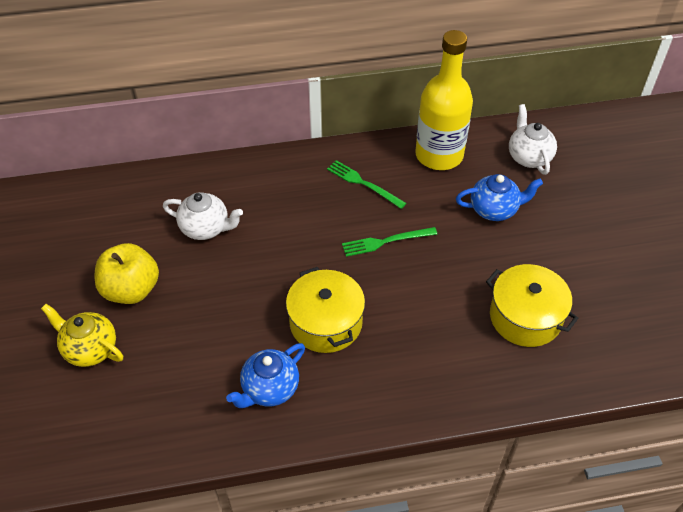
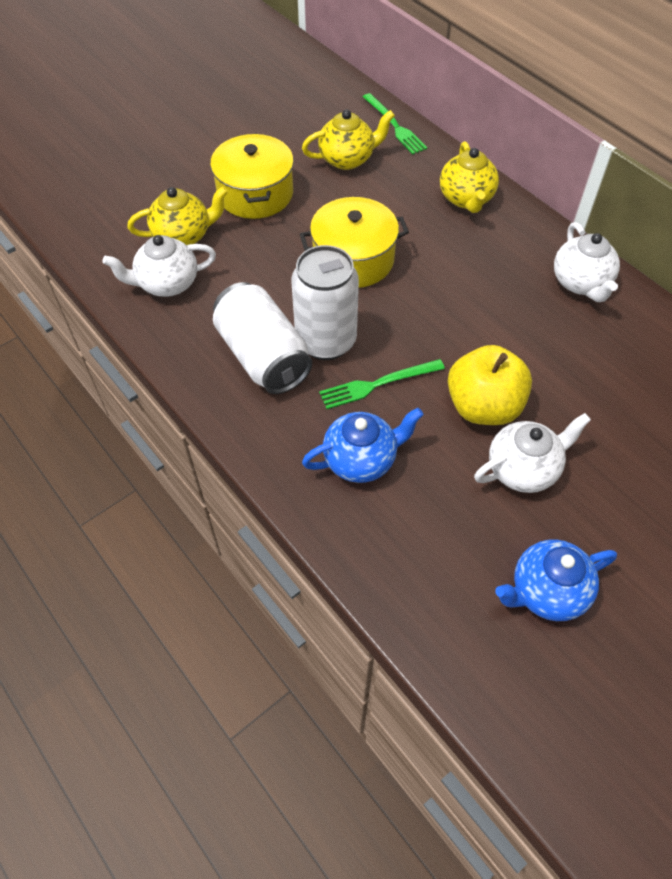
white can: none = 0 -> [213,282,312,394] [291,245,359,360] = 2
white teapot: [163,192,243,240] [509,104,557,175] = 2 -> [103,235,216,297] [474,413,591,493] [554,222,620,302] = 3
yellow bottle: [415,30,473,170] = 1 -> none = 0
yellow teapot: [41,304,123,367] = 1 -> [127,186,228,246] [302,109,395,170] [440,141,499,213] = 3

